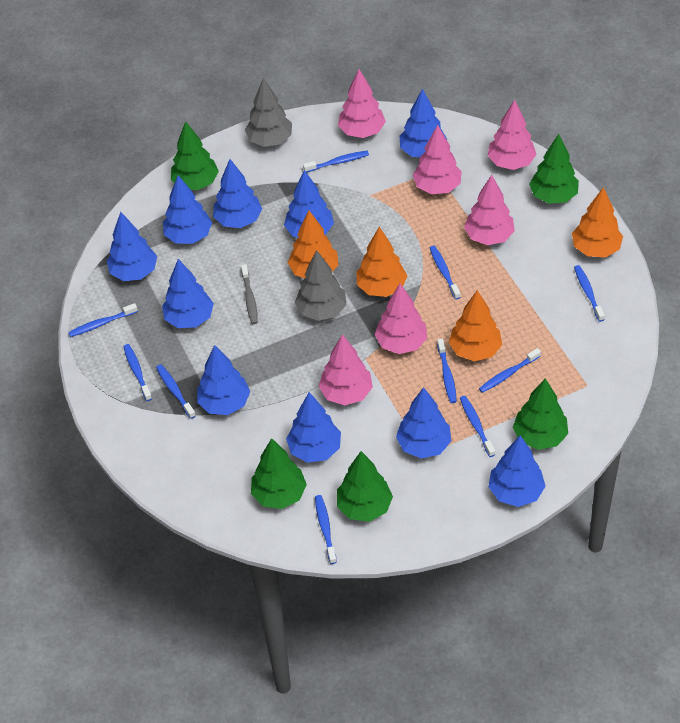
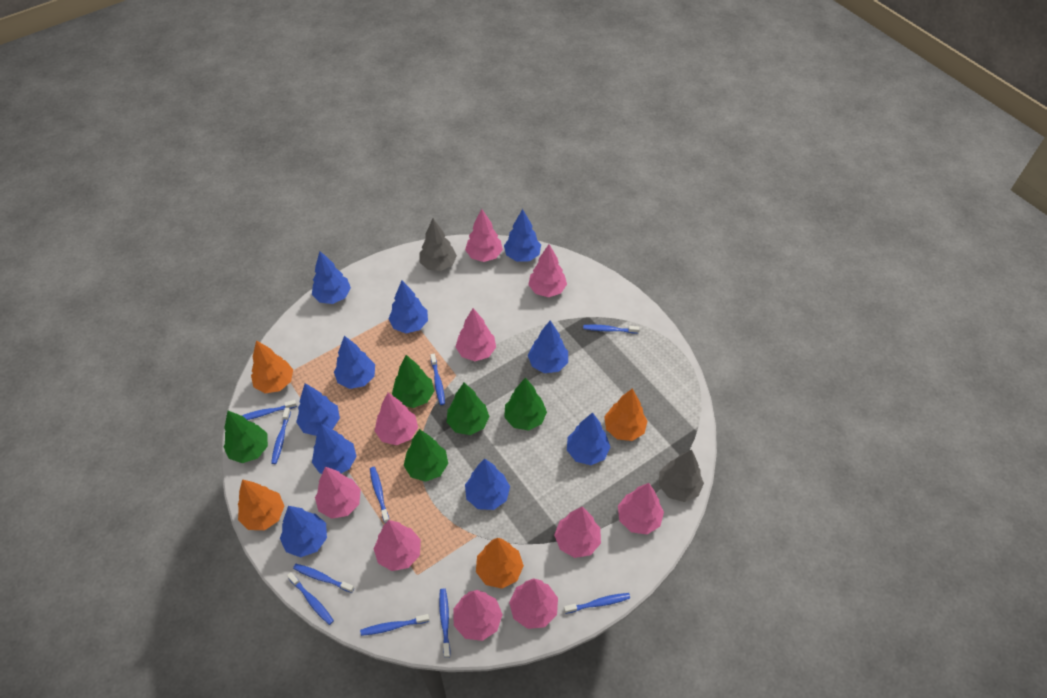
grey toothbrush: [241,264,258,324] = 1 -> none = 0
pink tree: [319,334,373,406] [338,69,386,138] [374,284,427,354] [413,125,462,194] [464,175,515,245] [488,100,537,170] = 6 -> [315,467,361,519] [373,520,421,571] [375,393,418,445] [454,590,503,641] [455,308,496,361] [465,209,503,262] [509,578,558,629] [528,244,567,297] [554,507,601,558] [618,483,664,534] = 10

